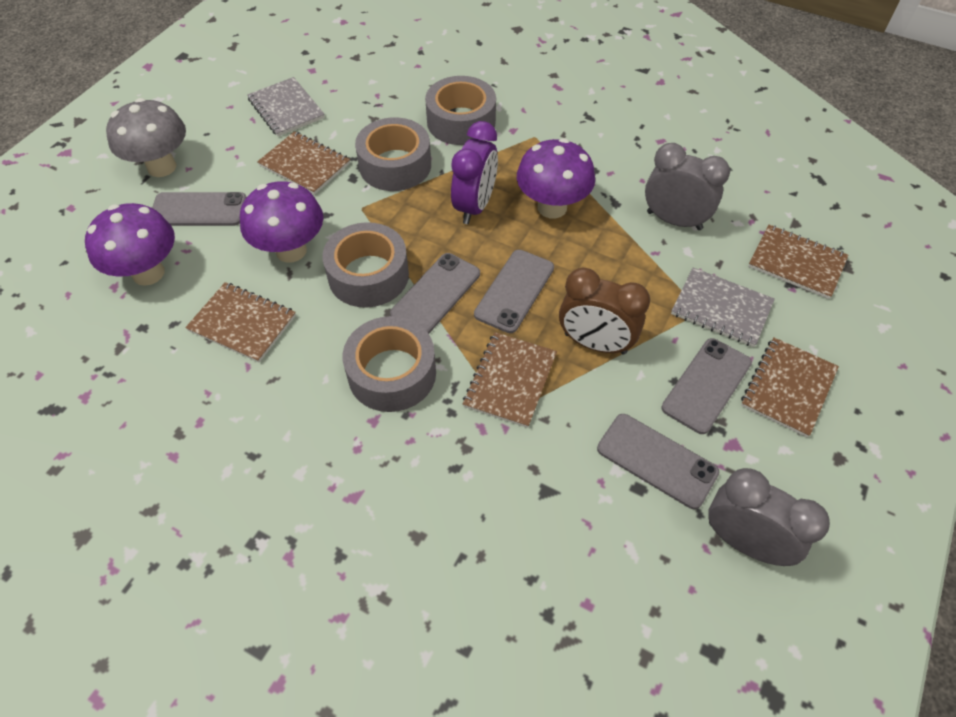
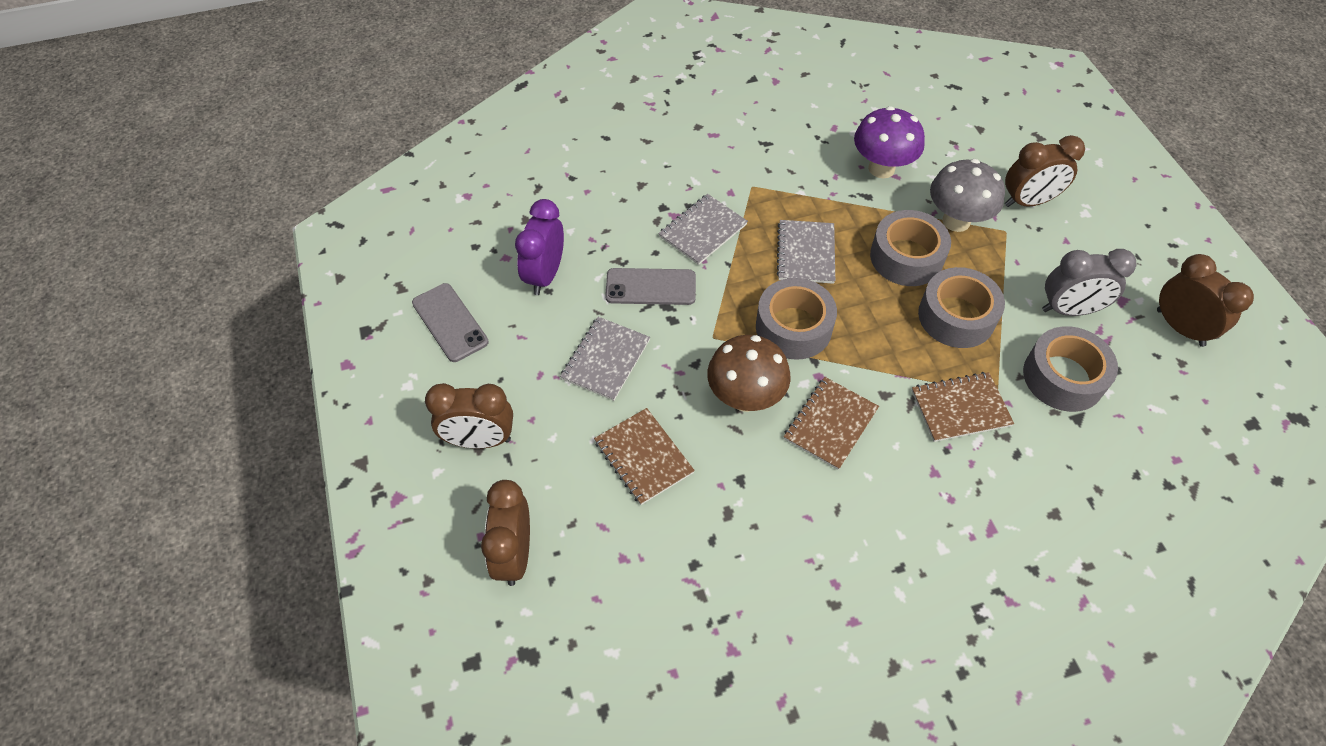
brown clock: [559,268,650,354] = 1 -> [425,383,513,449] [481,480,530,586] [1005,135,1085,207] [1157,254,1254,347] = 4
brown mushroom: none = 0 -> [707,335,791,412] = 1
brown notebook: [185,282,296,362] [257,131,350,195] [463,332,557,428] [741,337,839,438] [748,225,849,299] = 5 -> [594,408,695,505] [784,377,879,470] [912,372,1014,442] = 3
grey clock: [645,143,730,230] [708,468,830,566] = 2 -> [1042,249,1136,316] = 1
grey notebook: [247,77,325,136] [671,268,775,347] = 2 -> [560,317,650,401] [658,194,748,265] [776,220,835,284] = 3
grey phone: [152,192,247,226] [390,253,480,334] [474,250,554,333] [597,414,719,509] [661,338,752,434] = 5 -> [412,283,489,362] [605,268,696,305] = 2
purple mushroom: [85,203,175,286] [240,181,323,263] [517,138,595,219] = 3 -> [854,106,925,178] = 1

